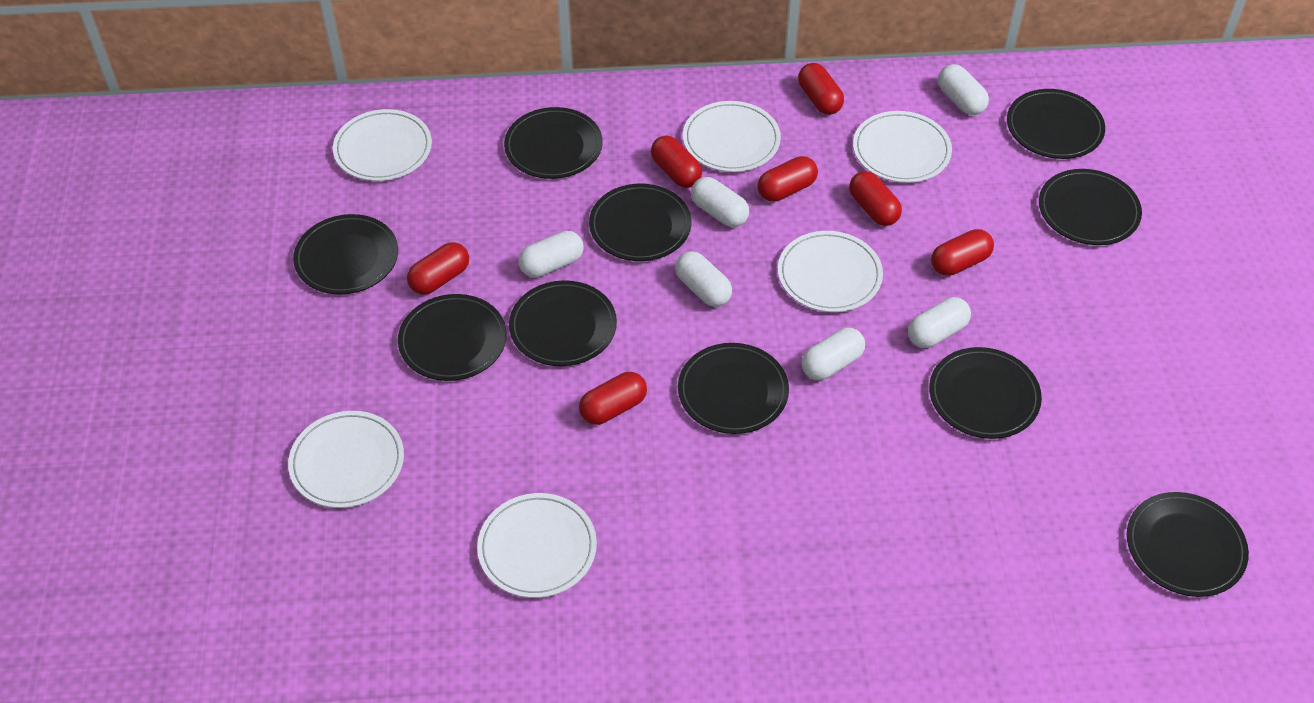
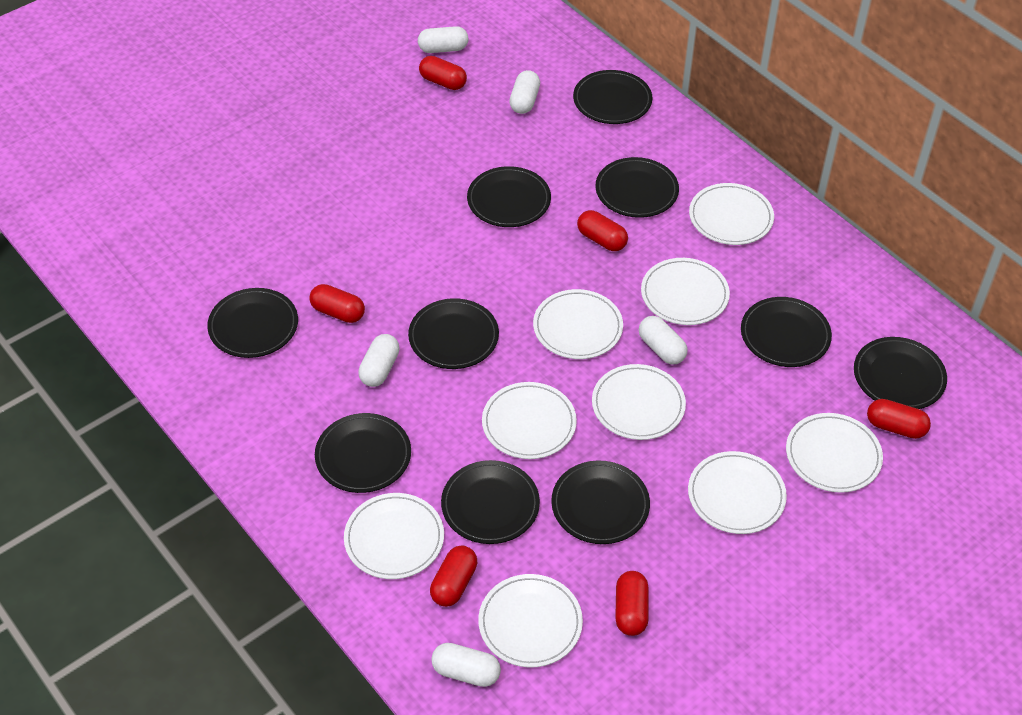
red capsule: [407,242,469,295] [579,372,647,425] [651,136,702,188] [757,156,818,202] [798,63,844,115] [849,171,902,226] [931,229,994,276] = 7 -> [309,284,365,323] [419,56,467,90] [430,546,477,607] [577,210,628,251] [615,571,649,636] [867,399,931,439] = 6
white capsule: [518,231,583,277] [675,251,732,307] [691,177,749,227] [801,328,865,380] [908,297,971,348] [938,64,989,115] = 6 -> [358,334,400,387] [418,26,468,53] [431,643,501,687] [509,70,540,114] [639,316,688,365] = 5
white plate: [288,411,404,508] [333,109,432,181] [477,493,597,598] [683,101,781,172] [778,231,883,312] [853,111,952,183] = 6 -> [344,493,444,579] [478,574,583,668] [482,382,577,459] [533,289,623,359] [592,364,686,440] [641,258,730,325] [688,451,787,534] [689,183,774,245] [786,413,883,493] = 9

